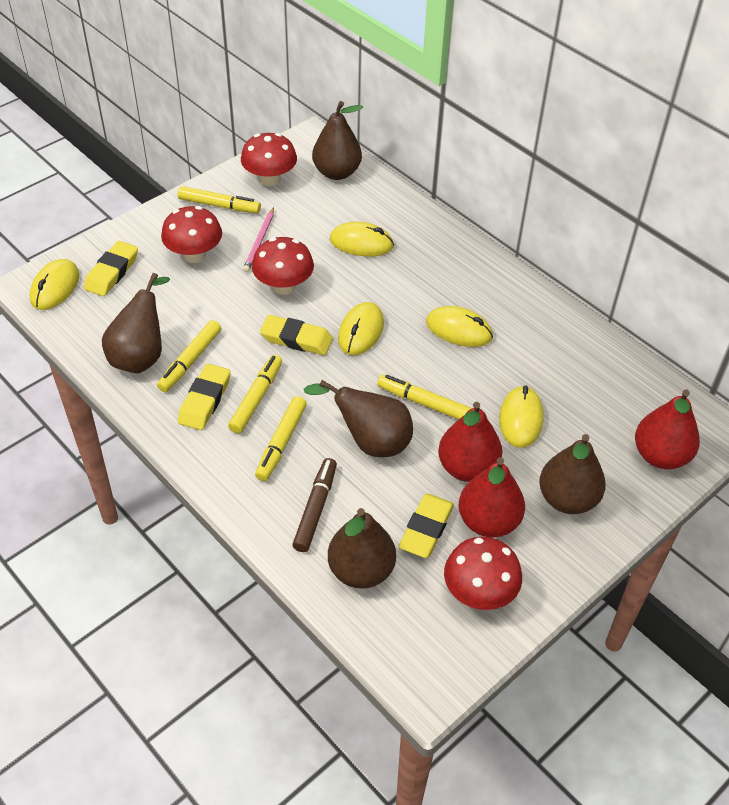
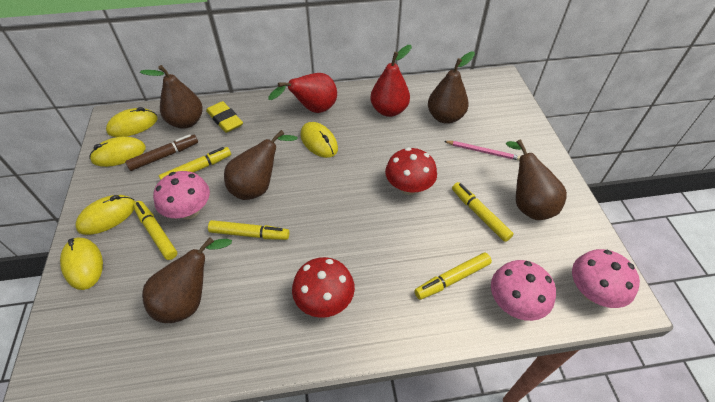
pink mushroom: none = 0 -> [153,171,210,219] [491,260,556,321] [572,249,640,308] = 3
red mushroom: [161,206,222,263] [241,133,297,186] [252,237,314,295] [444,537,522,610] = 4 -> [292,257,355,318] [385,147,437,195] = 2
red pear: [438,402,502,482] [458,458,525,537] [635,390,700,469] = 3 -> [268,73,337,113] [370,45,412,117] = 2
yellow eraser: [84,241,138,296] [178,364,231,430] [260,315,333,355] [399,494,454,558] = 4 -> [206,101,243,133] = 1

